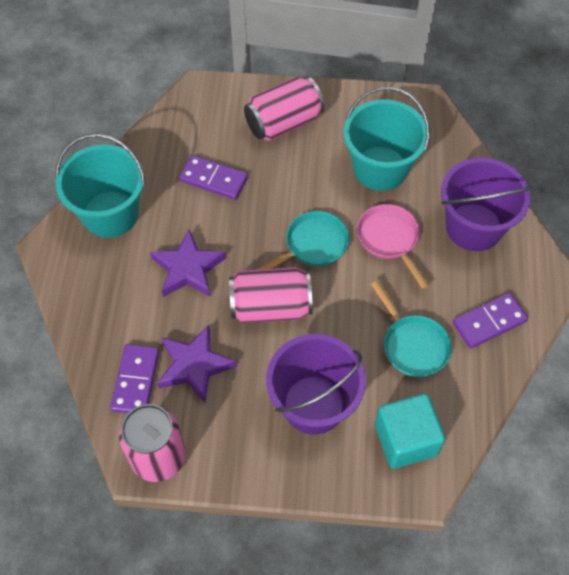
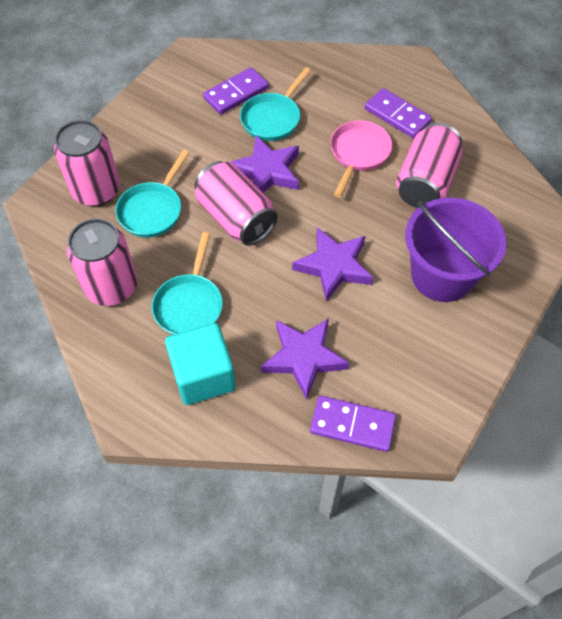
pink can: [119,404,186,482] [229,267,313,323] [244,76,324,141] = 3 -> [54,120,120,207] [67,219,138,306] [195,161,278,246] [396,123,463,208] = 4
purple bucket: [266,334,366,435] [441,157,533,251] = 2 -> [405,198,507,302] = 1
purple star: [150,230,226,297] [157,325,237,403] = 2 -> [231,136,299,193] [261,318,349,400] [292,227,373,302] = 3
turquoise bucket: [56,133,146,238] [343,87,430,191] = 2 -> none = 0
turquoise pan: [256,211,349,270] [371,281,452,377] = 2 -> [115,149,190,237] [152,232,223,335] [240,67,311,141] = 3

